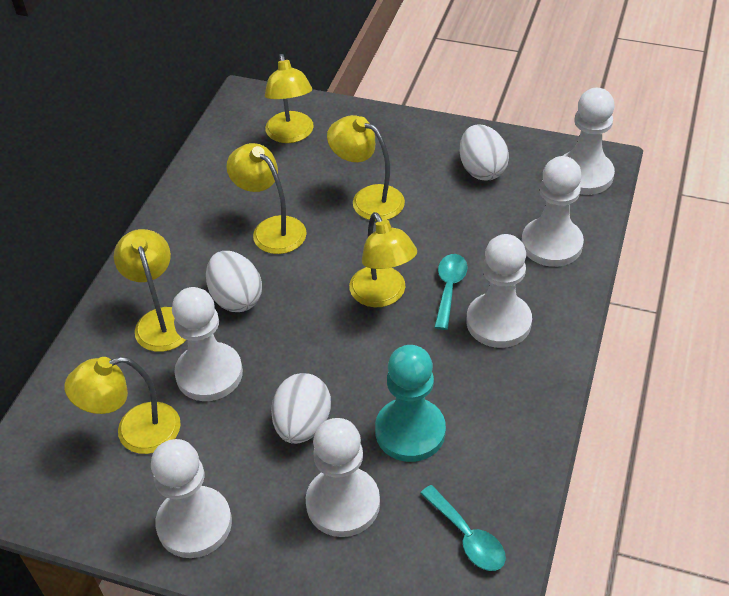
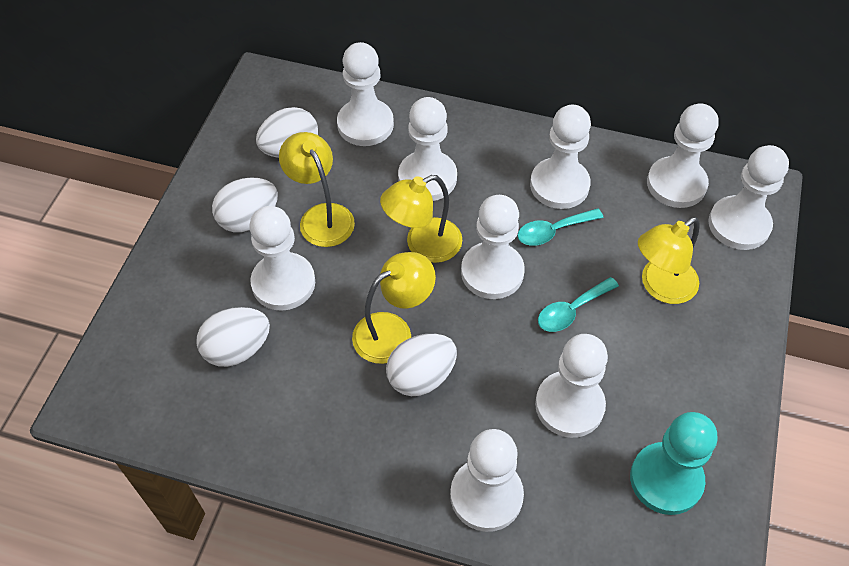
white egg: [206,251,262,312] [271,373,331,444] [460,125,509,180] = 3 -> [197,307,270,367] [212,177,278,232] [256,107,318,158] [386,334,457,396] = 4
white pawn: [151,439,232,558] [172,287,243,401] [306,418,380,537] [467,234,532,348] [521,156,584,267] [563,88,615,195] = 6 -> [249,206,315,311] [337,42,394,146] [398,97,457,201] [450,429,524,532] [461,195,525,299] [530,105,591,209] [535,334,608,438] [647,103,719,208] [708,145,789,250] = 9
yellow lamp: [64,357,181,454] [114,229,186,352] [226,143,307,254] [265,54,314,143] [327,115,405,221] [349,212,417,307] = 6 -> [279,132,355,247] [352,252,436,364] [380,175,462,263] [638,217,700,304] = 4

